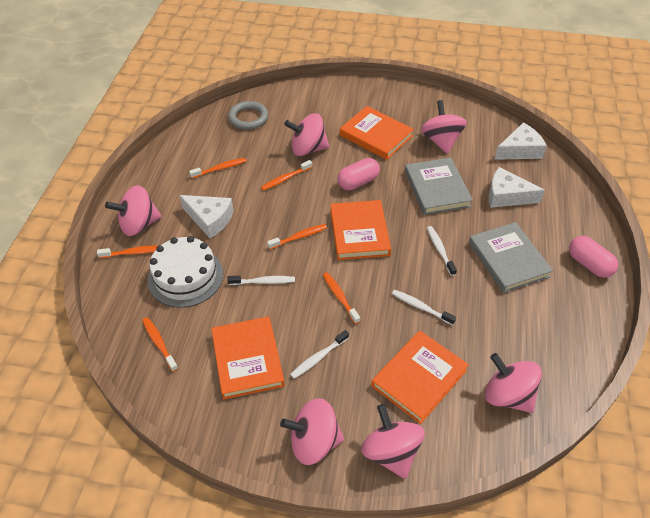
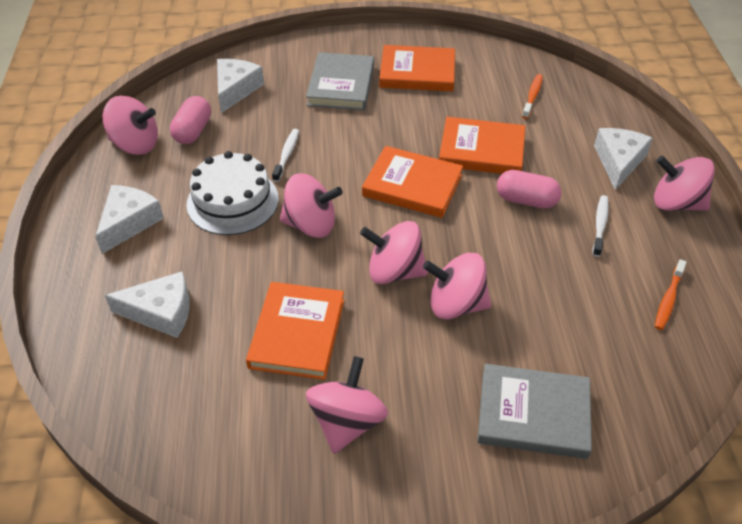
grey ring: [228,101,269,130] = 1 -> none = 0
orange toothbrush: [97,245,159,258] [142,317,178,372] [189,158,246,178] [261,160,312,191] [267,224,327,249] [323,272,360,324] = 6 -> [522,74,543,119] [655,259,687,330] = 2
white cheese: [179,195,234,238] [488,167,545,208] [494,123,547,160] = 3 -> [95,185,164,254] [105,271,190,338] [217,59,264,113] [594,128,653,190] = 4
white toothbrush: [227,276,295,285] [290,330,349,379] [392,290,456,325] [427,226,457,276] = 4 -> [272,129,299,182] [593,195,609,257] = 2

